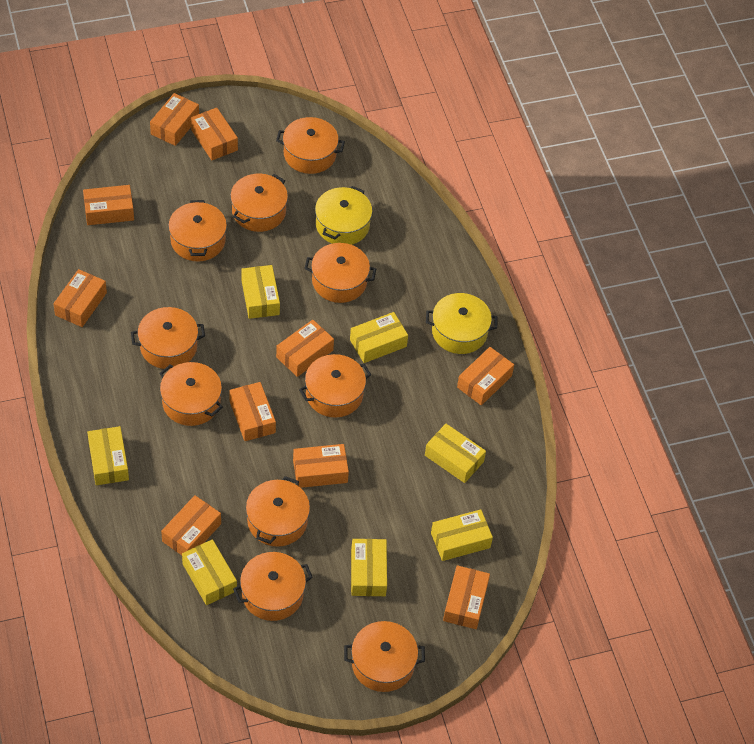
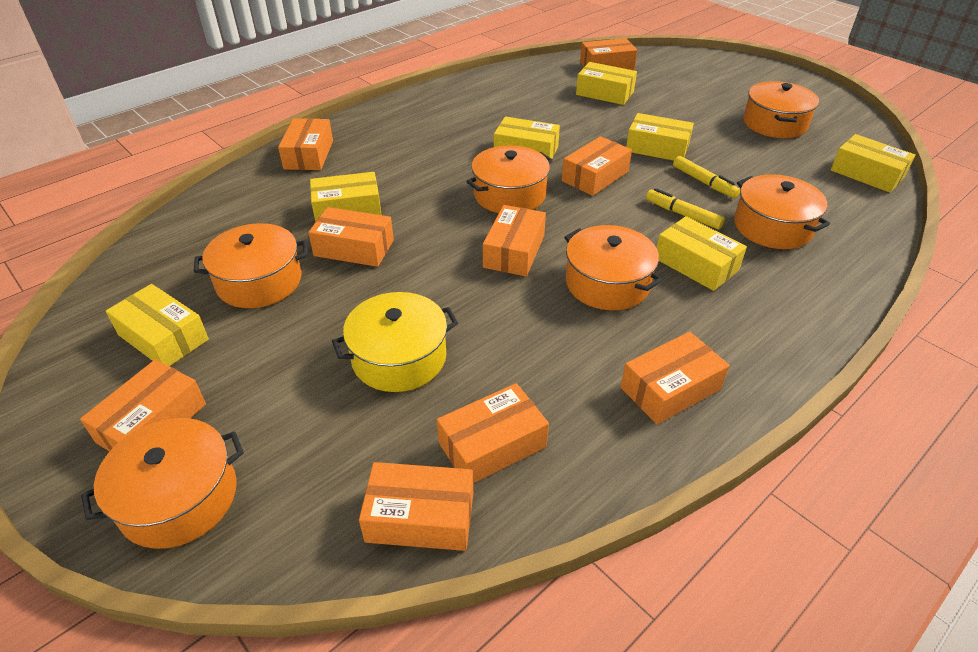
orange box: [53,269,107,327] [83,185,134,225] [150,93,199,146] [161,495,221,555] [191,107,238,160] [229,382,276,441] [276,320,334,377] [293,444,349,488] [443,565,490,629] [457,347,514,405] = 10 -> [80,359,206,452] [278,118,333,170] [308,207,394,267] [359,462,473,551] [437,383,549,483] [483,205,546,276] [562,136,632,196] [580,38,637,70] [621,332,730,424] = 9
orange pot: [131,307,205,369] [159,362,223,426] [168,200,227,262] [230,174,288,232] [233,552,313,621] [246,476,310,547] [276,117,345,174] [299,354,371,418] [304,243,376,303] [344,621,425,692] = 10 -> [81,418,244,549] [194,223,308,308] [466,145,553,213] [564,225,662,310] [734,174,830,249] [743,81,819,138] = 6
yellow marker: none = 0 -> [646,188,725,229] [673,156,740,198] = 2
yellow pot: [315,186,372,245] [426,293,498,354] = 2 -> [332,292,458,392] = 1

